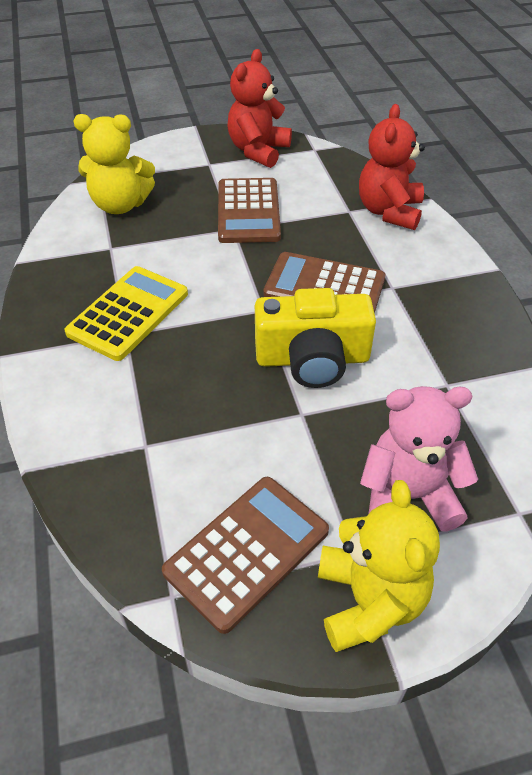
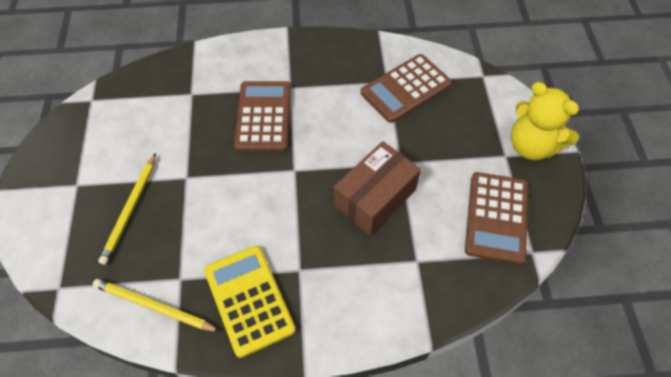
brown box: none = 0 -> [334,141,421,235] = 1
pink teddy bear: [360,386,478,532] = 1 -> none = 0
red teddy bear: [227,49,292,168] [359,104,425,230] = 2 -> none = 0
yellow camera: [255,288,376,388] = 1 -> none = 0
yellow pencil: none = 0 -> [93,279,220,332] [98,153,156,265] = 2
yellow teddy bear: [73,114,155,214] [318,480,440,652] = 2 -> [511,82,579,160] = 1

